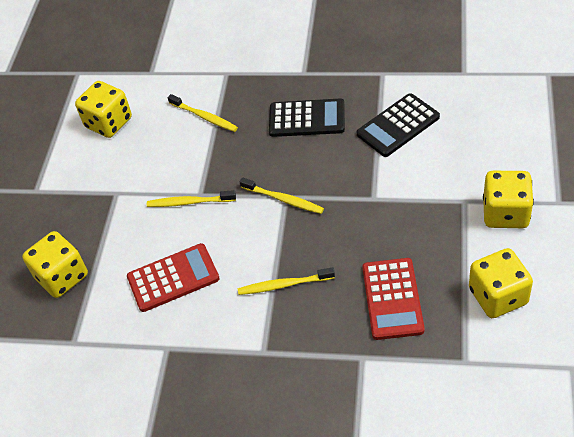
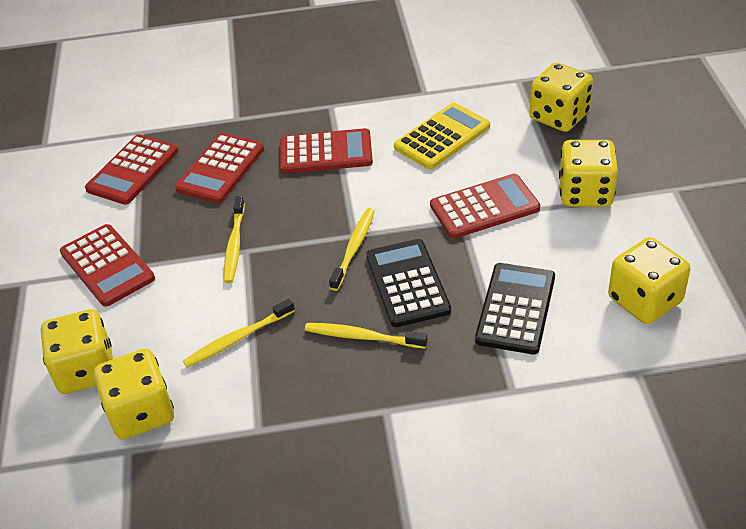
red calculator: [127,243,220,312] [362,258,425,340] = 2 -> [60,224,155,307] [85,134,179,205] [175,133,264,203] [280,128,373,174] [430,174,540,239] = 5
yellow calculator: none = 0 -> [394,103,490,169] = 1
yellow dice: [22,231,88,298] [75,81,132,138] [469,248,533,318] [483,171,534,228] = 4 -> [41,309,113,394] [94,348,174,440] [530,62,593,132] [559,140,618,207] [608,237,690,324] = 5

